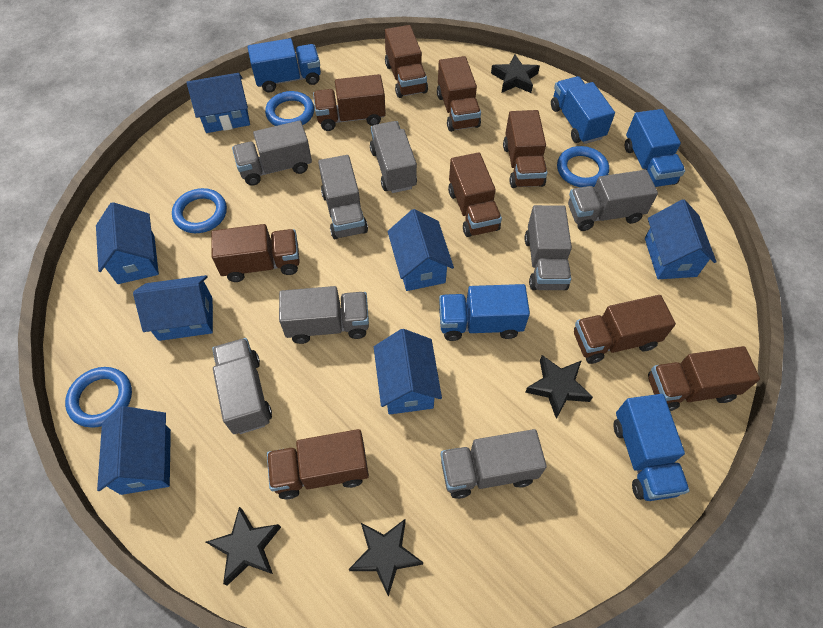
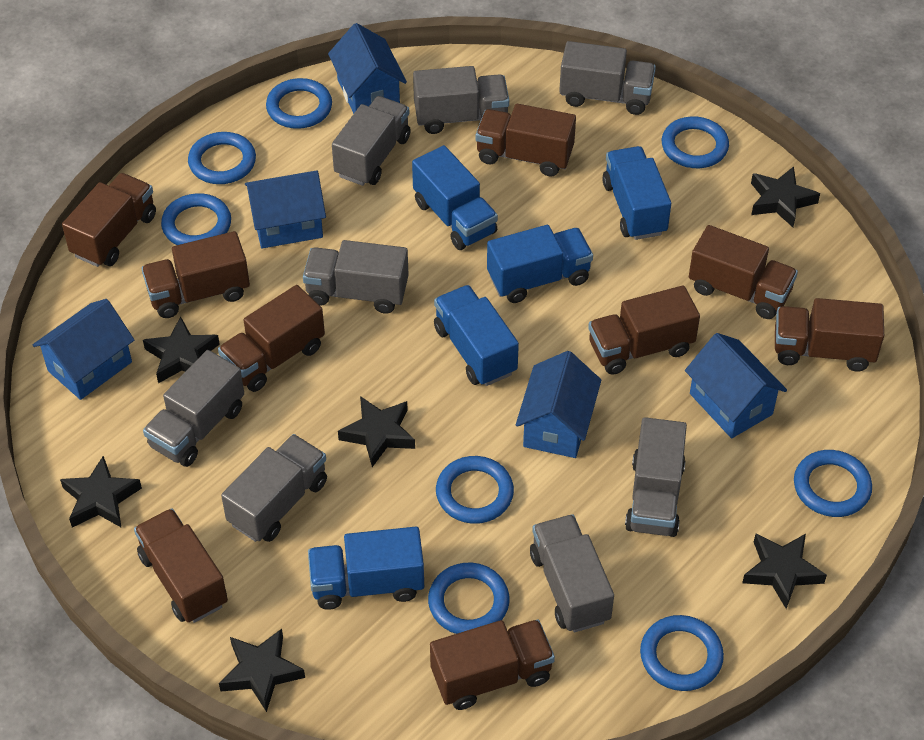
black star: [206,507,281,586] [349,518,423,597] [491,54,540,93] [525,355,593,419] = 4 -> [60,456,142,528] [143,317,220,383] [219,629,305,712] [338,396,415,467] [742,534,827,609] [751,166,820,227] = 6
blue house: [96,202,159,284] [97,406,171,495] [133,275,213,341] [187,73,250,133] [374,329,442,415] [388,209,454,291] [645,200,716,279] = 7 -> [33,299,134,400] [245,170,326,248] [328,23,407,114] [516,351,601,458] [685,333,787,438] = 5
blue ring: [65,367,132,428] [172,188,227,233] [265,91,314,126] [557,146,609,187] = 4 -> [161,193,231,245] [188,132,256,184] [266,78,332,129] [428,563,510,634] [436,456,514,524] [640,615,724,691] [662,116,729,168] [794,450,872,517] = 8

